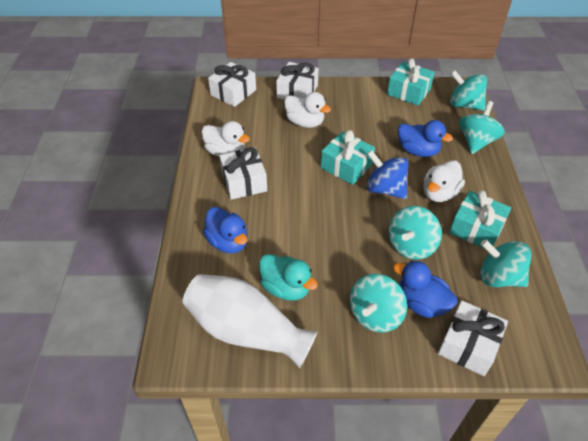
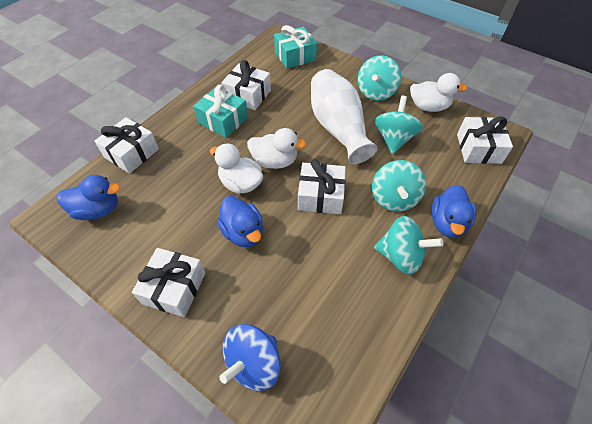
turquoise duck: [259,254,318,301] = 1 -> none = 0
turquoise gift: [321,130,375,185] [387,59,435,106] [449,190,511,248] = 3 -> [193,85,248,138] [274,25,317,69] = 2
turquoise spinning top: [350,274,407,332] [388,206,442,260] [450,70,487,111] [459,101,505,154] [480,239,532,287] = 5 -> [358,55,401,101] [372,160,426,212] [374,216,443,275] [375,96,423,154] = 4
white gift: [208,62,256,107] [219,147,267,200] [276,62,319,100] [438,300,508,376] = 4 -> [95,117,159,174] [132,248,205,317] [221,60,271,110] [298,159,346,214] [457,116,513,164] = 5

